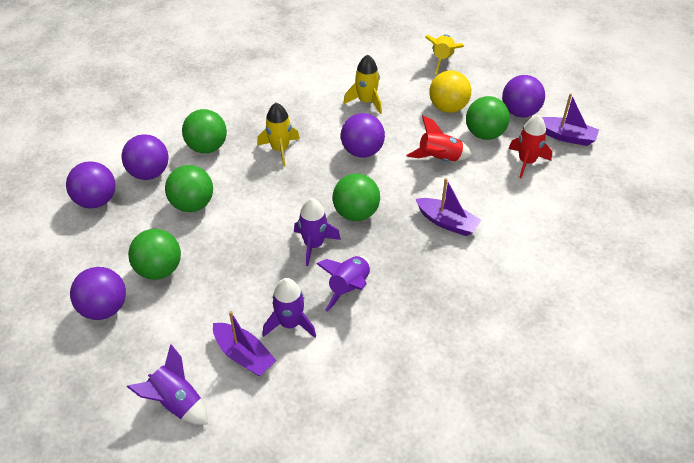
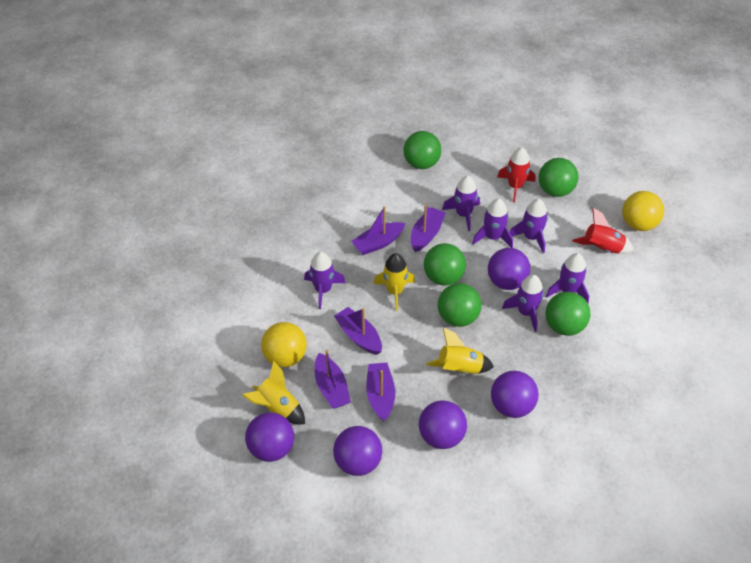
purple boat: [213,311,277,376] [416,178,481,236] [542,93,599,146] = 3 -> [315,350,351,409] [334,307,382,355] [351,206,405,255] [366,363,395,422] [411,205,446,252] = 5
purple rocket: [127,344,208,425] [263,278,316,338] [294,198,341,266] [317,256,371,311] = 4 -> [304,252,346,309] [442,176,480,231] [472,199,513,248] [502,275,544,332] [510,199,548,253] [546,253,589,304] = 6
yellow ball: [429,71,471,113] = 1 -> [261,322,307,367] [622,191,664,231] = 2

